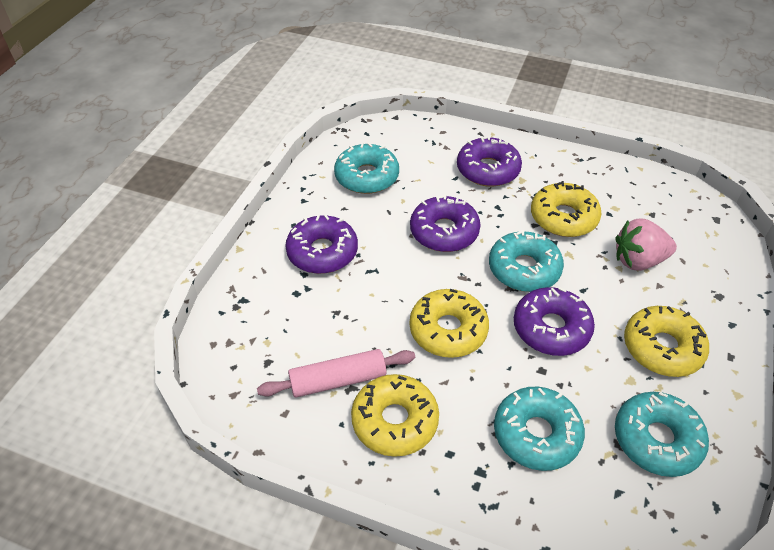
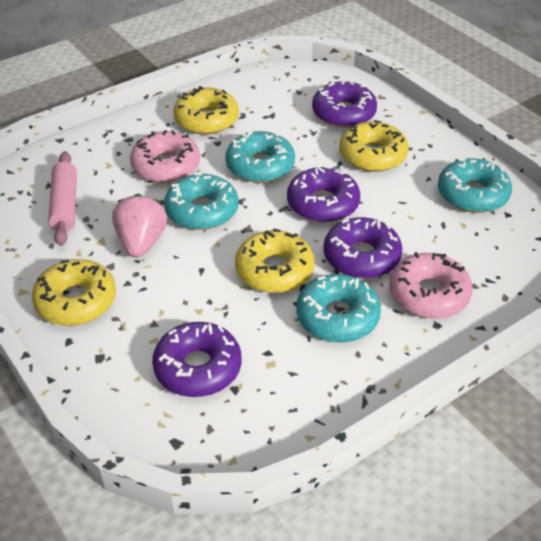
pink donut: none = 0 -> [130,130,200,183] [389,252,473,318] = 2

